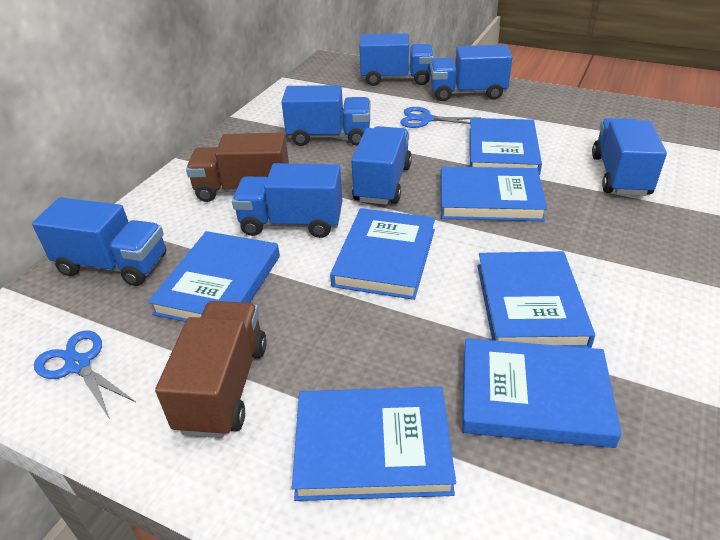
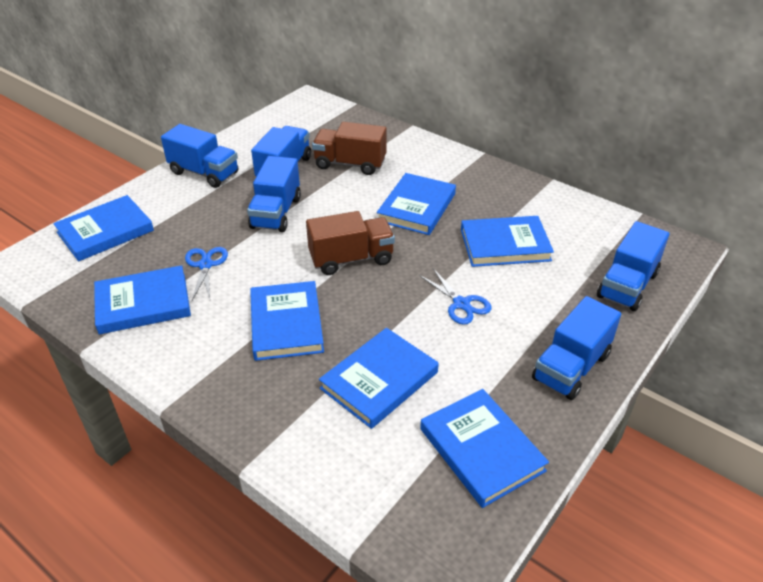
blue truck: [32,197,166,286] [232,163,343,238] [282,85,371,146] [351,126,412,205] [359,33,434,86] [430,45,512,101] [592,118,667,196] = 7 -> [161,124,238,188] [247,156,301,232] [251,126,311,176] [532,296,621,400] [597,221,669,311] = 5

